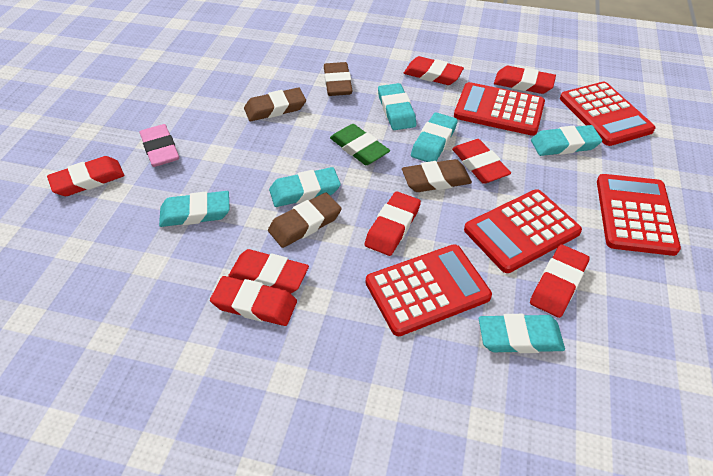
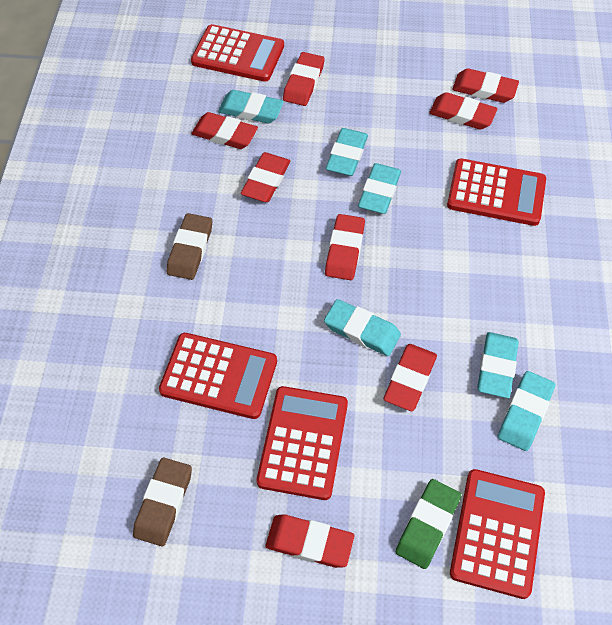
brown eraser: [244,87,306,121] [268,193,342,248] [324,62,353,96] [402,159,472,192] = 4 -> [133,458,192,546] [167,213,212,280] = 2
pink eraser: [139,124,179,167] = 1 -> none = 0

